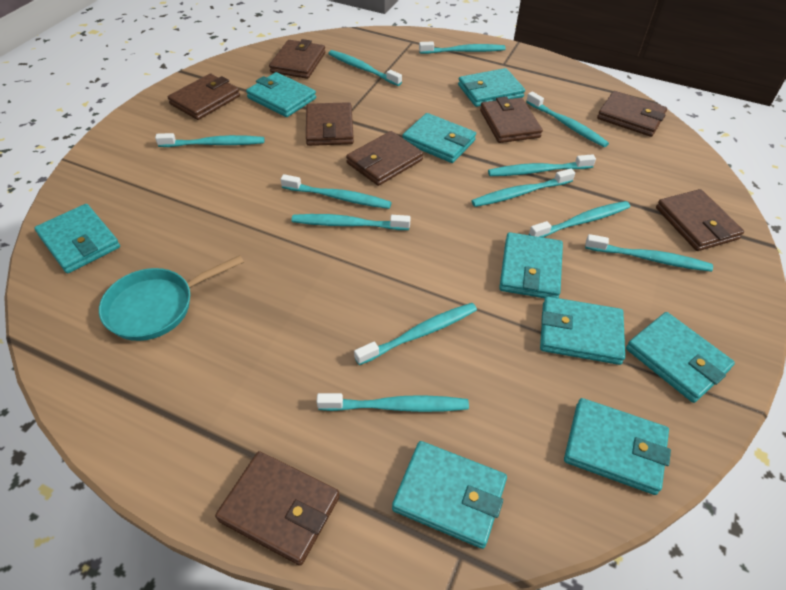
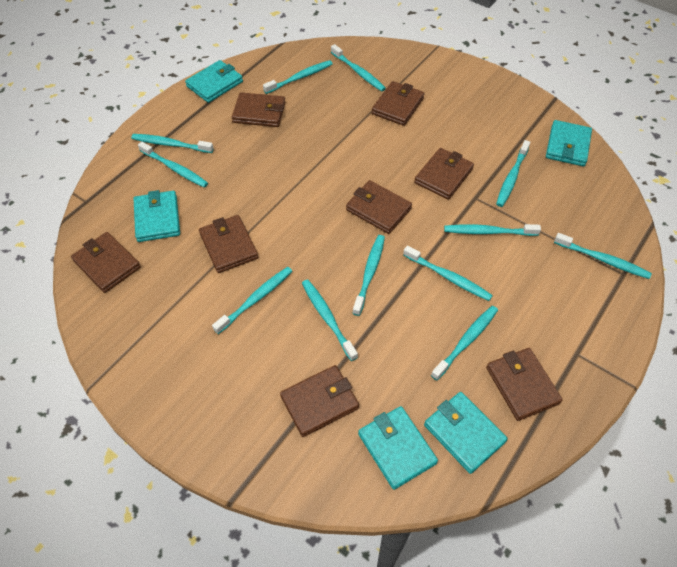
turquoise pan: [99,255,244,341] = 1 -> none = 0
turquoise wallet: [35,204,120,273] [246,72,316,117] [392,441,507,549] [402,113,476,163] [458,68,525,107] [499,232,563,298] [540,297,625,365] [564,398,671,495] [626,312,735,403] = 9 -> [133,190,180,242] [185,60,243,103] [358,406,438,490] [424,392,508,474] [546,120,592,166] = 5

